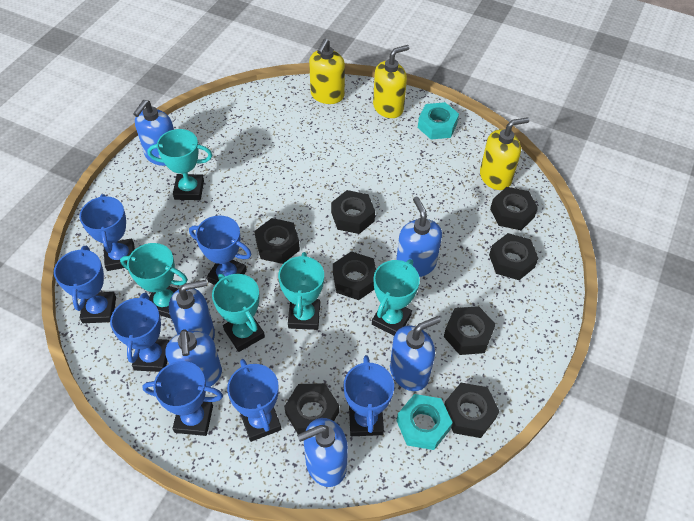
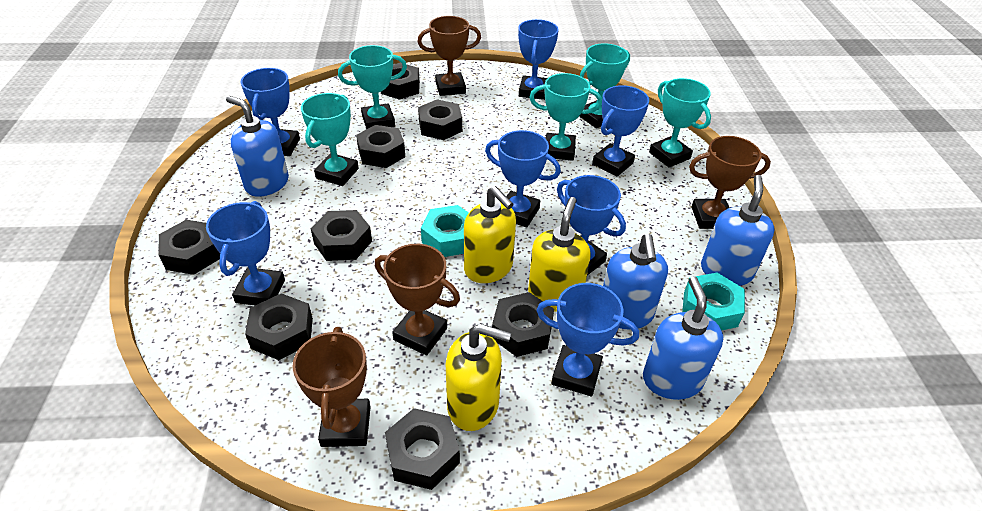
blue soap dispenser: [133,100,174,166] [165,329,222,387] [169,280,215,341] [297,418,348,487] [390,316,441,391] [396,197,442,277] = 6 -> [226,96,289,197] [603,234,668,330] [643,276,723,400] [701,175,775,286] = 4
brown trophy: none = 0 -> [292,327,370,447] [375,244,460,355] [418,16,481,96] [689,136,771,229] = 4

